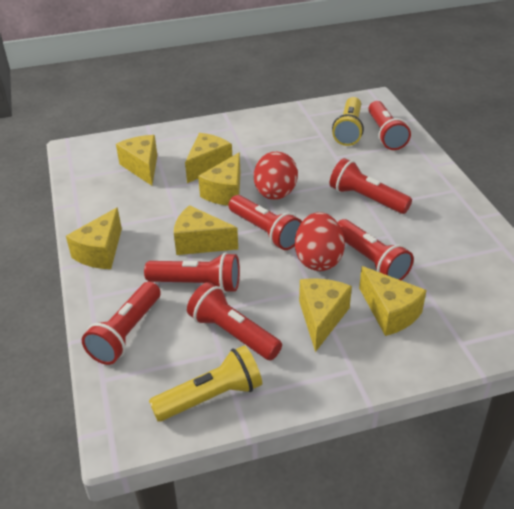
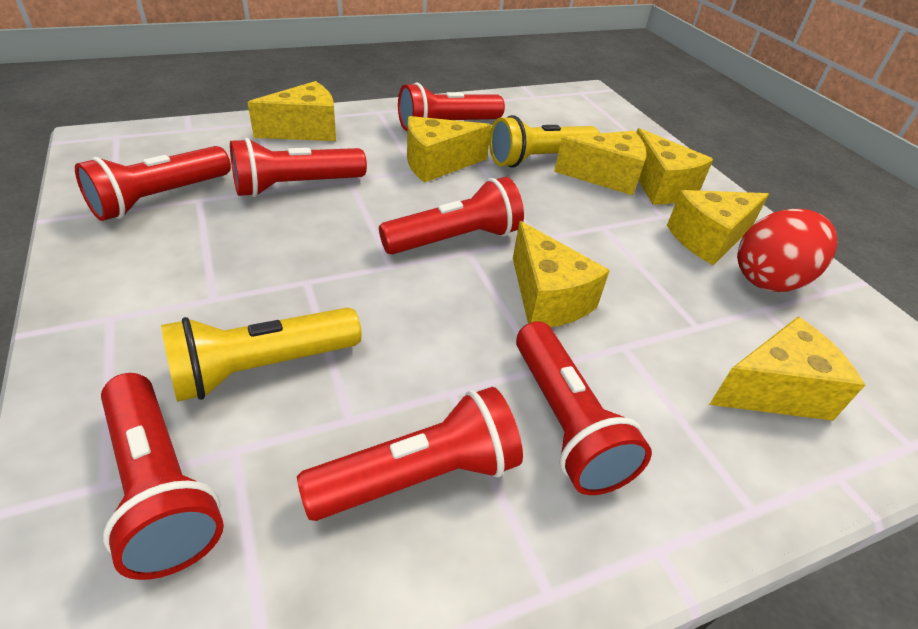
red egg: [254,152,298,200] [295,212,345,271] = 2 -> [737,209,837,292] = 1

